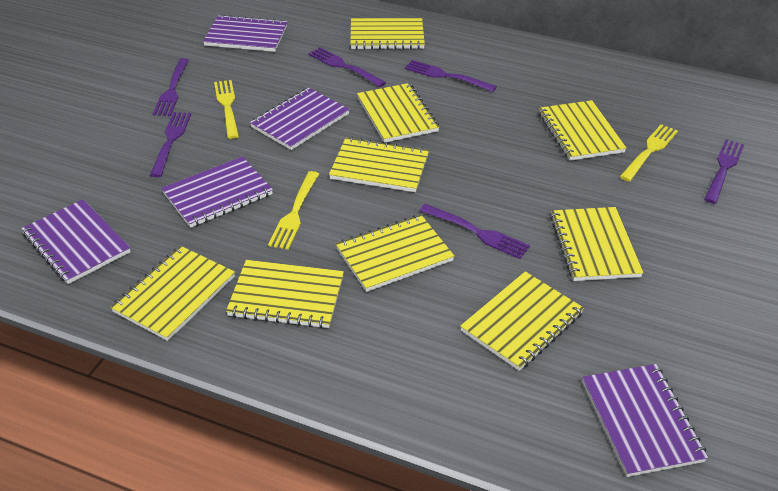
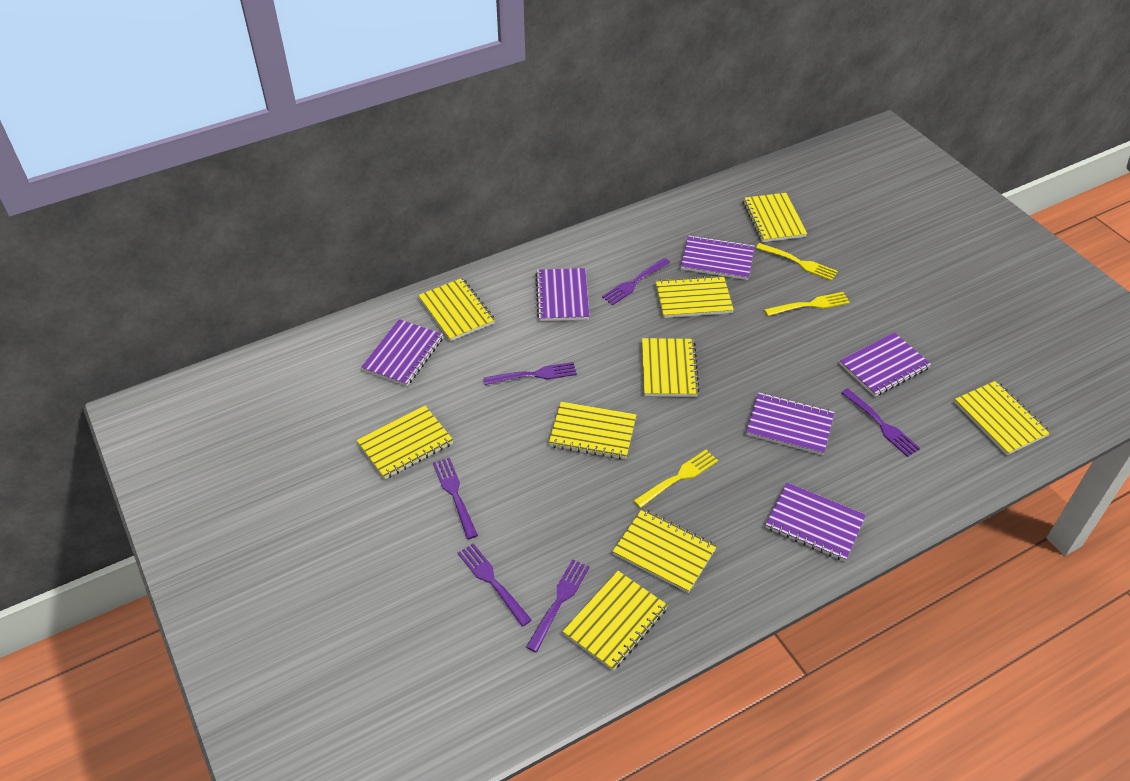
purple notebook: [21,199,131,284] [161,157,273,228] [203,15,287,52] [250,88,350,150] [582,364,708,477] = 5 -> [361,319,443,386] [535,268,590,321] [681,235,755,280] [746,393,834,455] [765,483,866,562] [840,332,931,397] = 6

